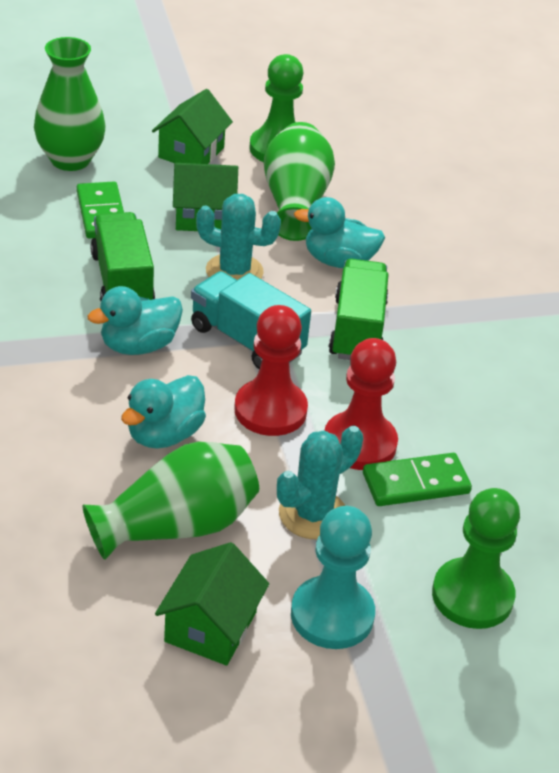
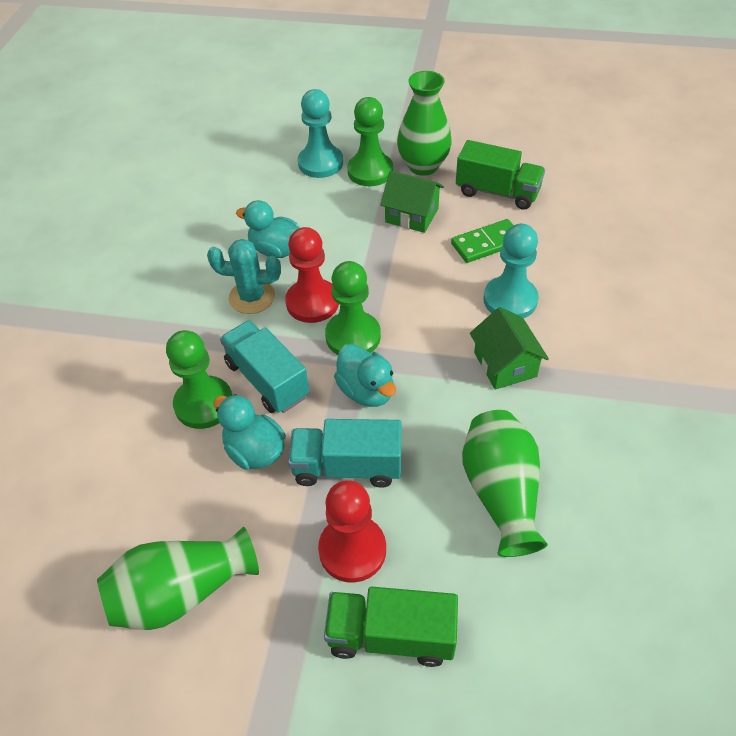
green domino: [77,182,124,239] [363,453,472,506] = 2 -> [451,219,514,263] = 1
green house: [152,89,233,164] [155,542,269,665] [173,163,238,231] = 3 -> [380,171,444,233] [470,307,549,390] = 2
green pawn: [249,54,303,162] [432,488,520,629] = 2 -> [166,330,233,429] [325,261,381,355] [347,97,393,186] = 3
turquoise cactus: [196,194,281,280] [277,425,363,539] = 2 -> [207,239,281,314] = 1
turquoise pawn: [291,506,375,649] = 1 -> [298,89,343,178] [483,224,539,318] = 2
turquoise truck: [191,271,311,370] = 1 -> [220,320,309,413] [288,419,401,488] = 2

